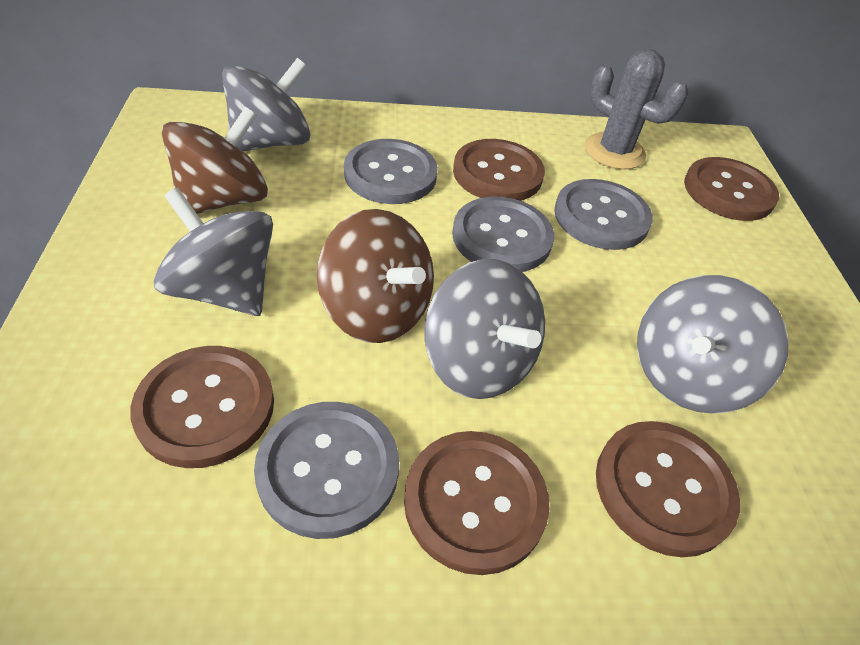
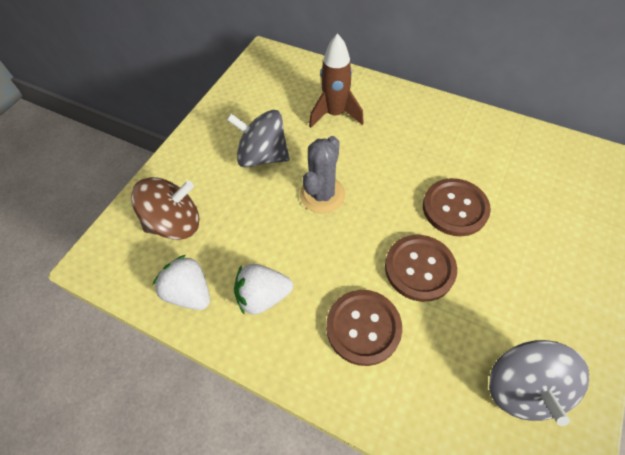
brown button: [130,346,274,468] [404,431,550,575] [453,139,545,201] [596,421,740,557] [684,157,779,221] = 5 -> [326,290,402,366] [385,235,457,302] [423,178,491,237] = 3
brown rocket: none = 0 -> [309,33,364,128] = 1
brown spinning top: [162,106,268,214] [317,209,434,343] = 2 -> [131,177,199,240] = 1
grey button: [254,402,399,539] [344,139,438,204] [452,197,554,272] [554,179,653,250] = 4 -> none = 0
grey spinning top: [154,187,273,316] [222,58,310,151] [424,259,545,399] [637,275,789,414] = 4 -> [227,110,290,168] [489,340,589,426] = 2
white strawberry: none = 0 -> [153,255,210,310] [234,264,293,315] = 2

